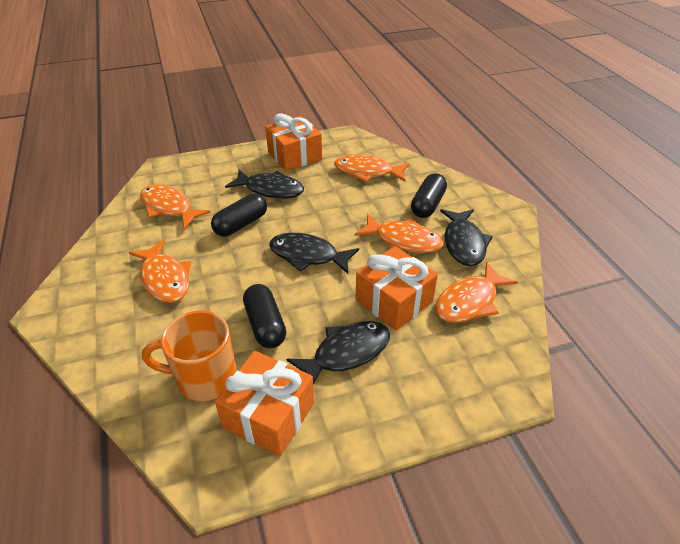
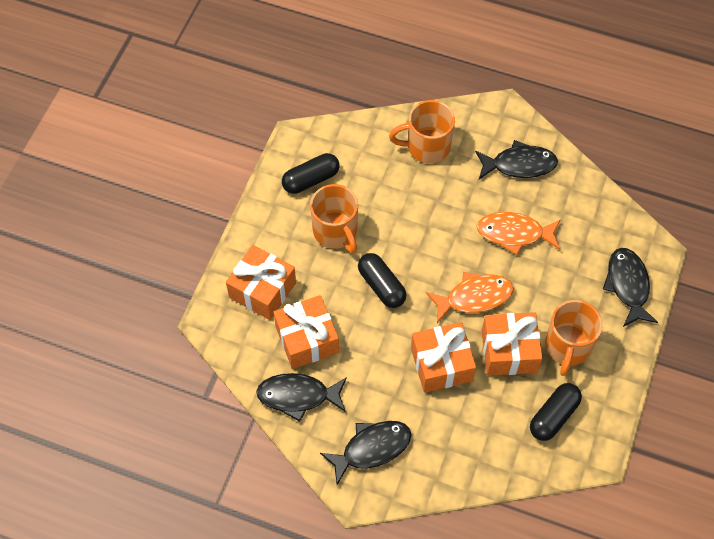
orange fish: [129,240,191,303] [140,184,211,229] [334,154,410,182] [354,214,443,253] [435,262,518,323] = 5 -> [426,272,514,323] [477,212,561,255] = 2
orange gift: [215,351,314,457] [265,114,322,171] [355,246,438,331] = 3 -> [226,245,296,320] [273,295,339,369] [411,322,476,393] [482,312,543,376] = 4
orange mug: [142,310,237,401] = 1 -> [310,184,358,253] [389,100,455,164] [545,300,603,376] = 3

